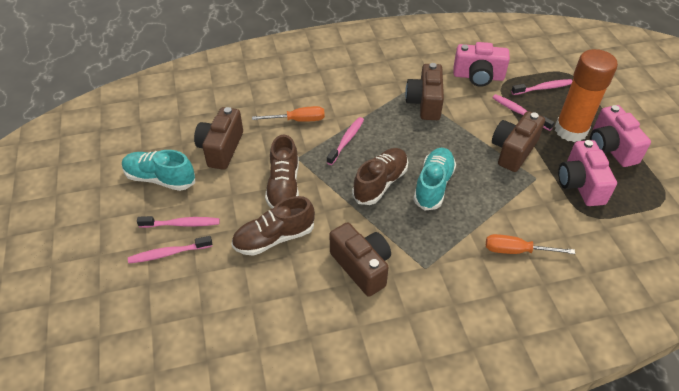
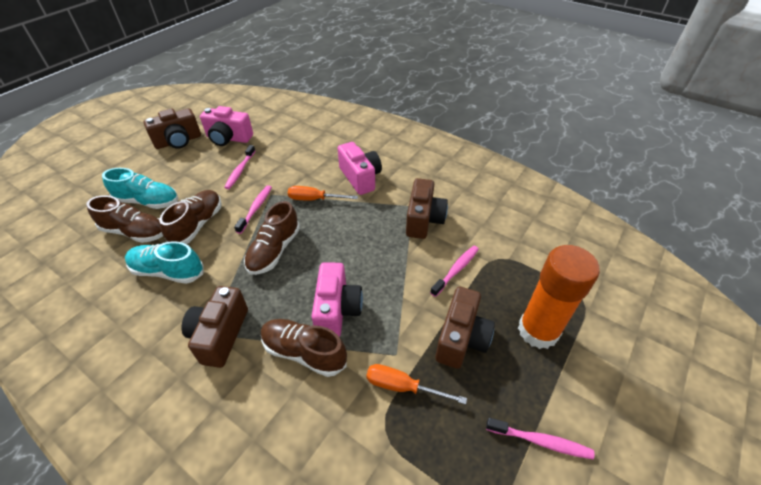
brown shoe: [232,196,315,256] [265,135,299,209] [352,148,408,205] = 3 -> [86,195,163,243] [159,190,222,244] [244,201,300,275] [261,319,347,377] = 4
pink toothbrush: [128,236,212,264] [137,216,220,228] [327,117,364,165] [492,94,555,131] [511,79,573,95] = 5 -> [224,145,255,189] [234,185,272,234] [430,246,479,297] [486,418,594,460] = 4

